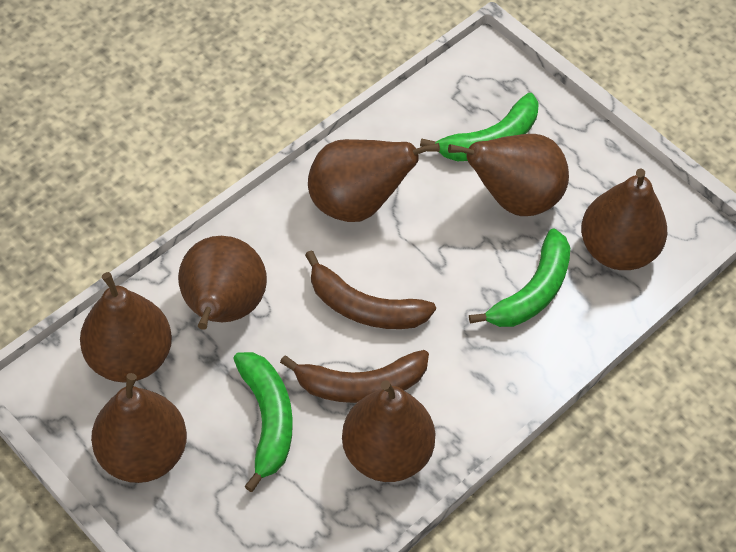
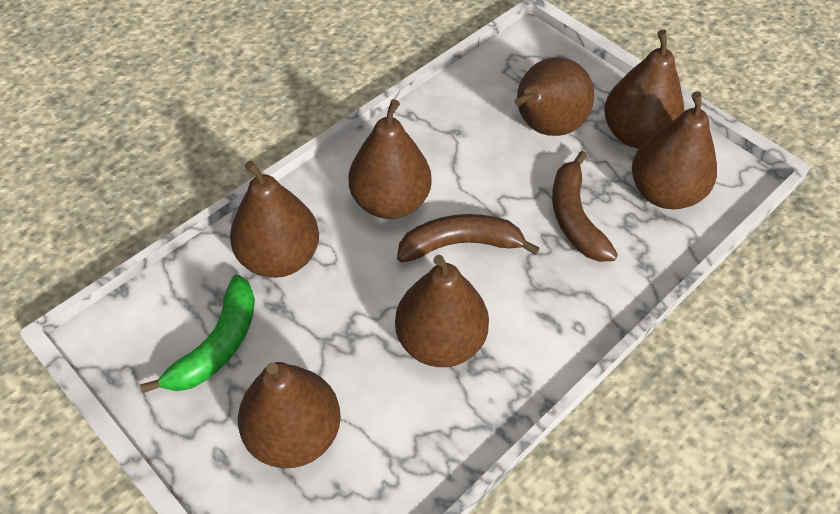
green banana: [233,352,293,492] [420,93,539,161] [469,228,570,327] = 3 -> [140,274,255,393] = 1

